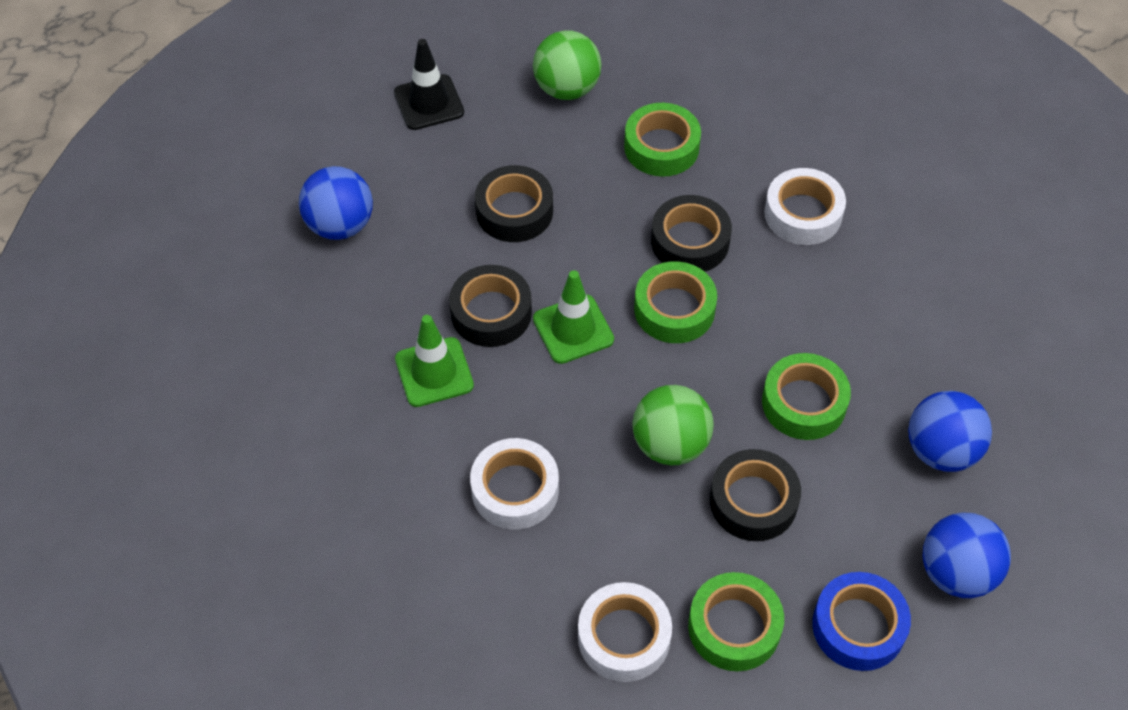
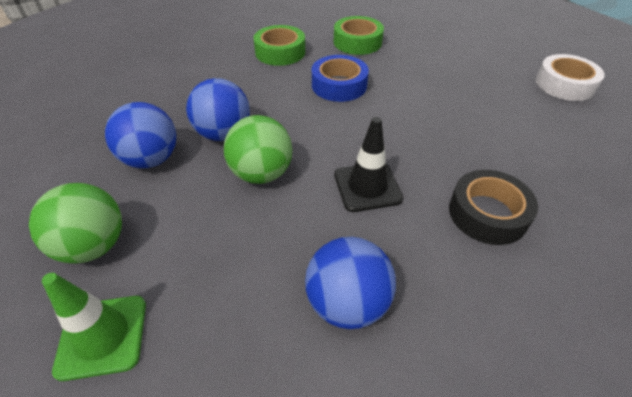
black tape: [449,265,532,347] [475,165,553,242] [651,195,732,272] [710,449,801,541] = 4 -> [449,170,538,245] = 1
green tape: [624,103,701,177] [634,261,717,343] [688,572,784,671] [762,353,851,440] = 4 -> [254,25,305,66] [334,16,384,55] = 2
green traffic cone: [395,315,474,407] [533,270,614,364] = 2 -> [42,273,146,381] = 1
white tape: [470,438,559,530] [578,582,672,682] [764,168,846,245] = 3 -> [536,54,605,101] = 1

